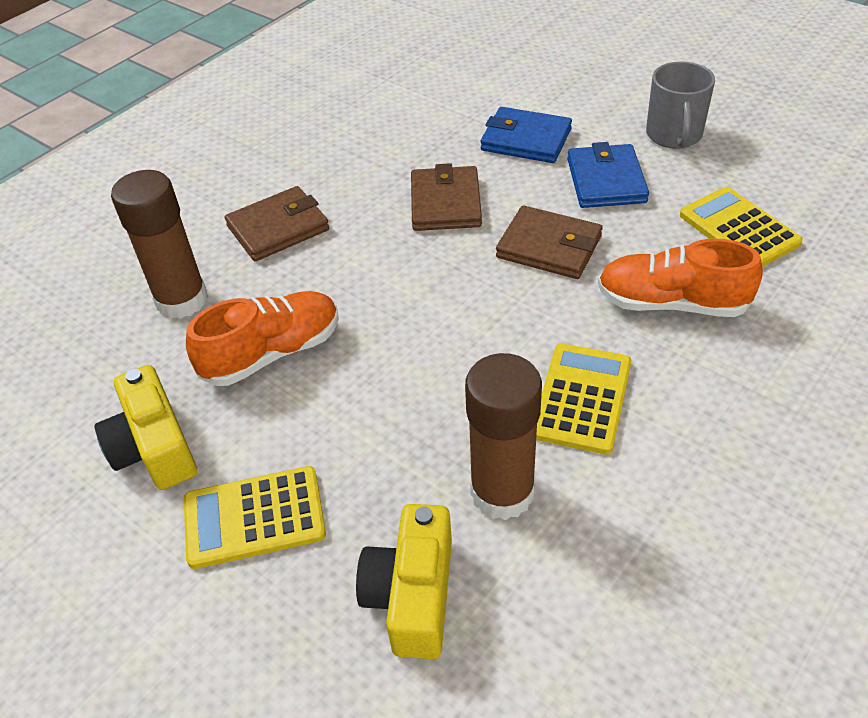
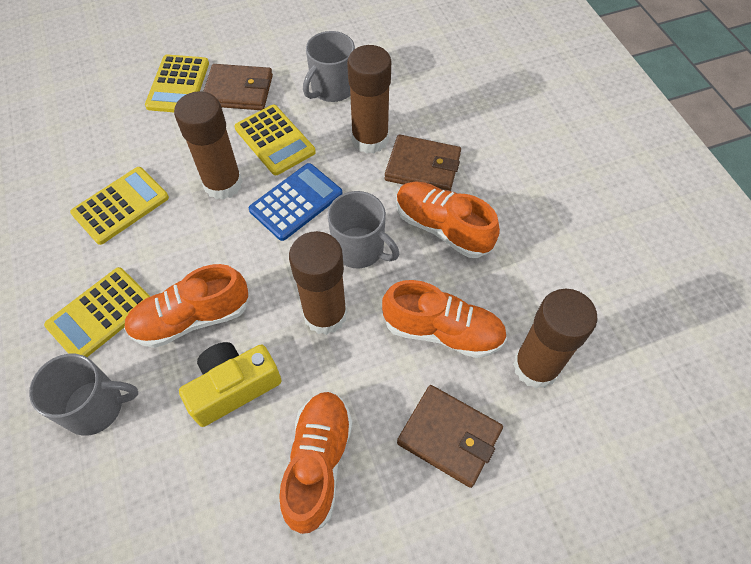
blue calculator: none = 0 -> [249,163,343,241] = 1
blue wallet: [481,107,572,163] [567,142,649,208] = 2 -> none = 0
brown glue stick: [111,170,208,319] [465,353,542,520] = 2 -> [174,91,243,200] [289,231,347,335] [347,45,391,154] [513,289,597,389] = 4
grey mug: [646,61,715,149] = 1 -> [29,354,138,436] [303,31,355,102] [328,191,399,268] = 3
orange shoe: [186,291,339,386] [598,239,763,317] = 2 -> [124,264,249,348] [279,392,353,535] [382,280,507,358] [396,182,500,258] = 4
yellow calculator: [184,466,326,569] [536,344,631,455] [680,187,803,267] = 3 -> [44,267,150,357] [70,167,169,245] [145,54,209,112] [234,105,316,175] = 4
yellow camera: [95,365,197,490] [356,504,452,659] = 2 -> [179,342,282,427] = 1

